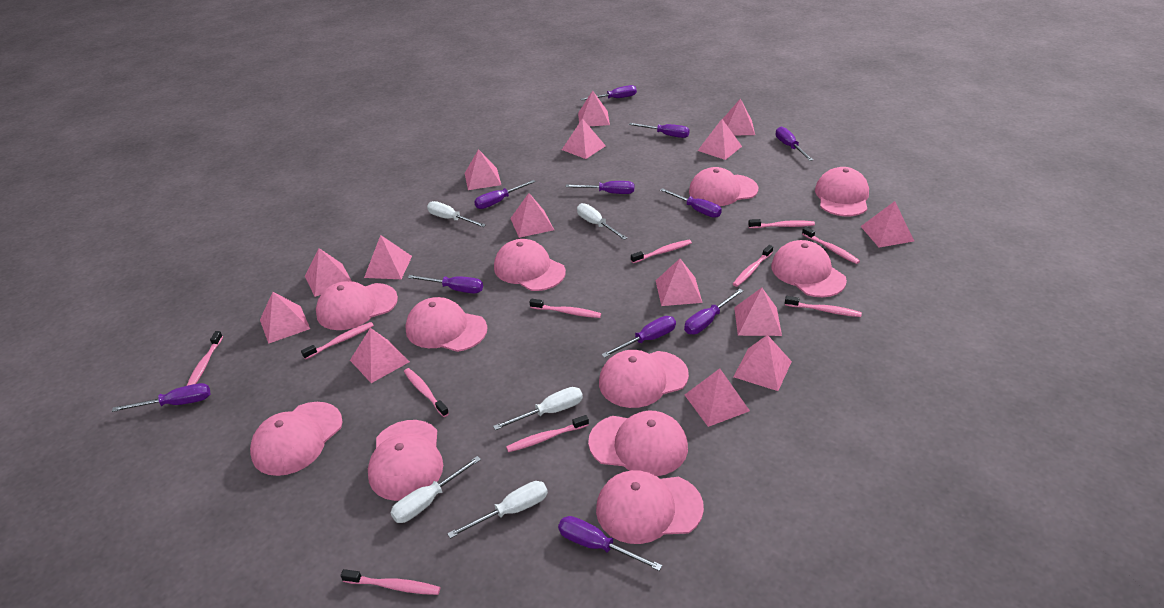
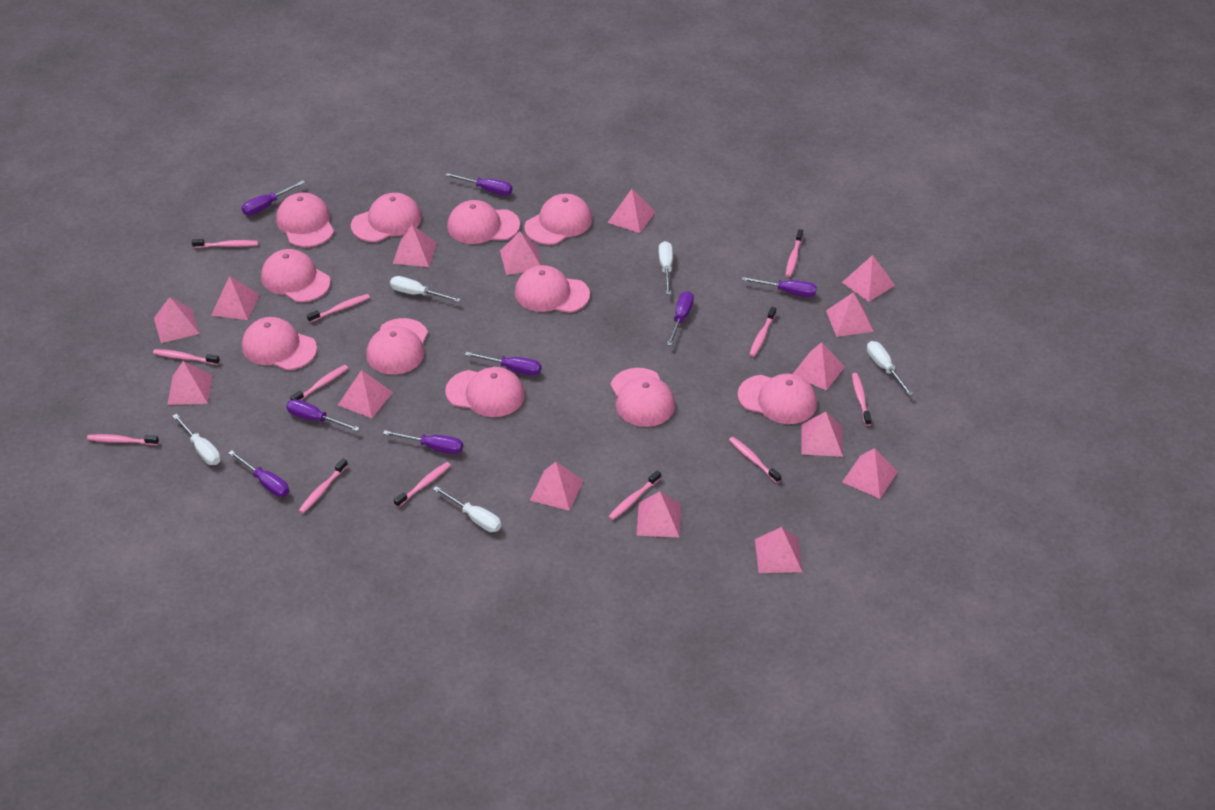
pink toothbrush: [187,331,223,386] [301,322,374,360] [341,569,440,595] [404,368,449,417] [506,415,589,452] [530,299,601,318] [631,240,692,263] [733,245,773,287] [748,219,815,228] [785,296,862,317] [802,227,860,264] = 11 -> [87,434,159,445] [153,349,220,365] [192,239,258,248] [290,365,348,400] [298,459,348,513] [307,294,370,323] [394,462,451,507] [608,471,661,520] [729,437,781,483] [749,307,776,357] [786,229,803,277] [852,373,872,426] = 12
purple screwdriver: [112,383,210,412] [407,275,483,293] [474,180,536,209] [558,516,662,571] [566,181,634,194] [581,85,637,101] [601,316,676,358] [629,123,690,138] [660,188,722,218] [684,289,743,335] [776,127,813,161] = 11 -> [228,451,289,497] [242,180,305,215] [286,399,360,431] [383,430,463,454] [445,173,512,195] [465,352,541,375] [667,291,694,346] [741,277,817,297] = 8

